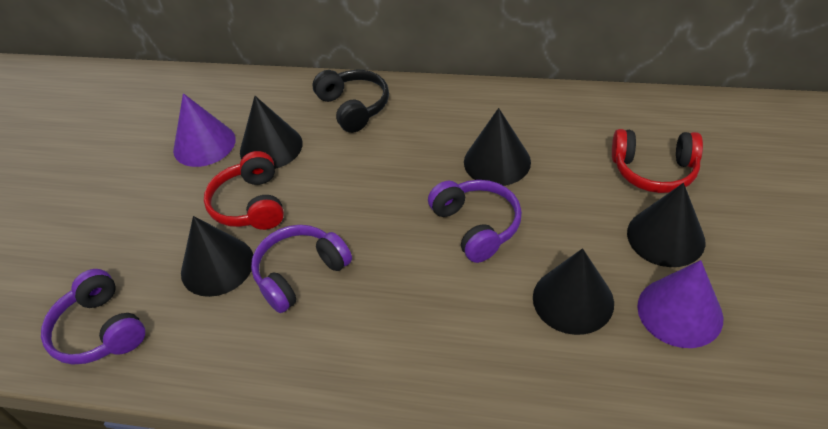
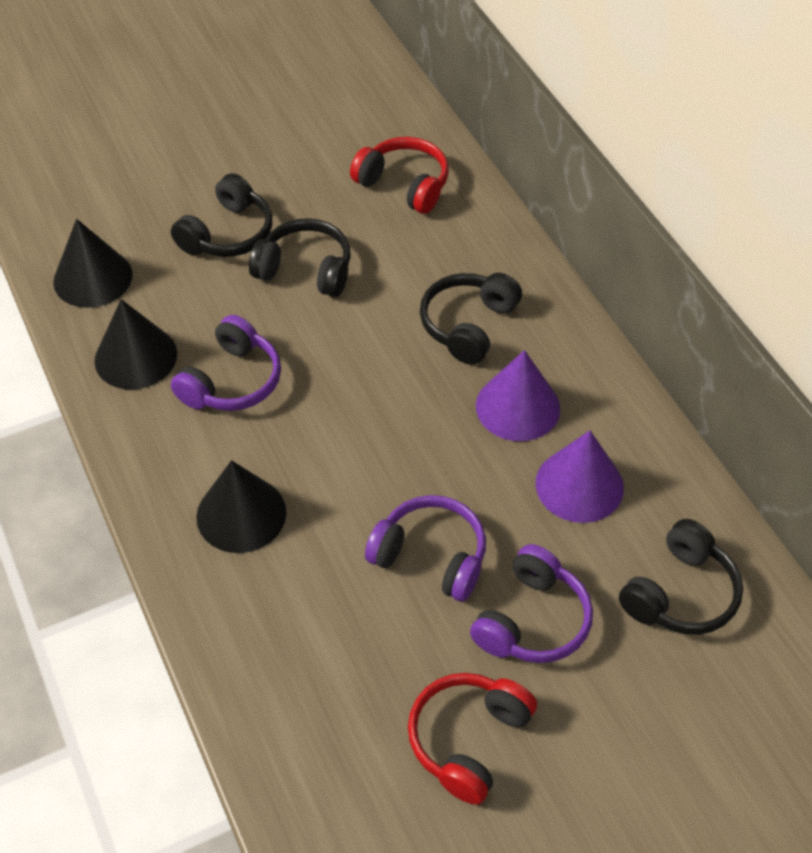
black cone: [181,216,253,297] [240,96,303,169] [464,108,531,186] [533,248,614,335] [627,183,705,267] = 5 -> [53,219,133,308] [94,299,177,389] [196,460,286,553] = 3
black headphones: [313,70,389,133] = 1 -> [171,173,272,257] [249,218,351,297] [420,273,522,365] [619,519,743,635] = 4

